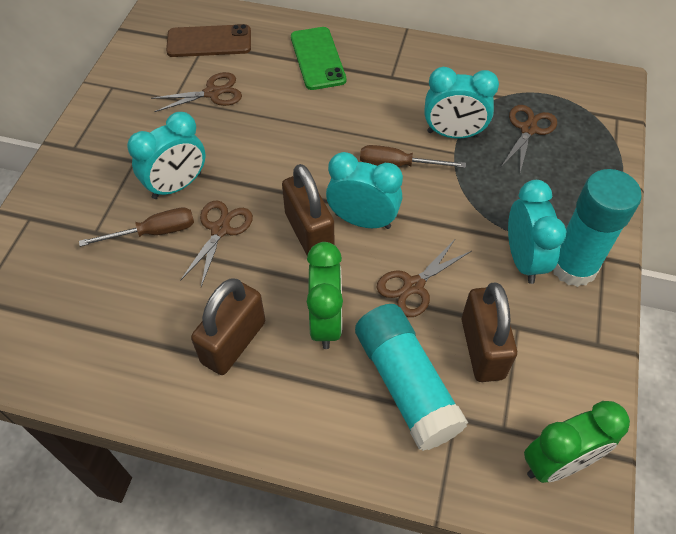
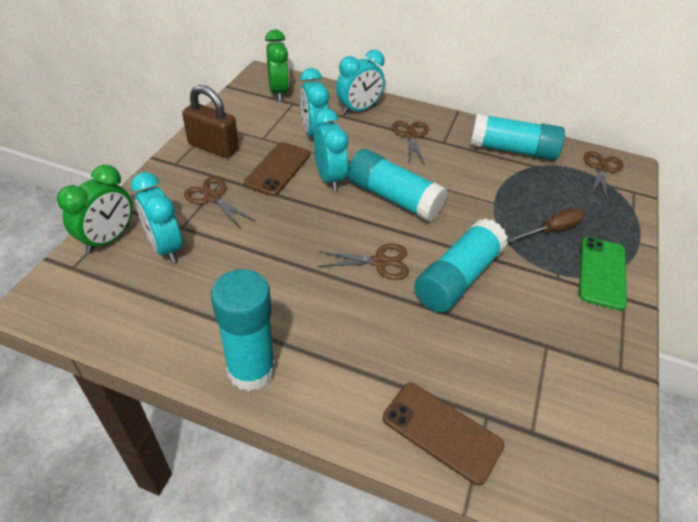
brown padlock: [191,278,265,375] [282,164,334,256] [461,283,517,382] = 3 -> [182,85,239,158] = 1
brown phone: [166,24,251,57] = 1 -> [244,142,310,196] [383,383,505,485] = 2
brown screwdriver: [79,207,194,247] [360,145,466,168] = 2 -> [507,208,584,243] = 1
turquoise glue stick: [355,304,468,451] [554,169,642,287] = 2 -> [211,269,276,391] [347,149,447,222] [414,218,508,313] [469,113,565,161] = 4

